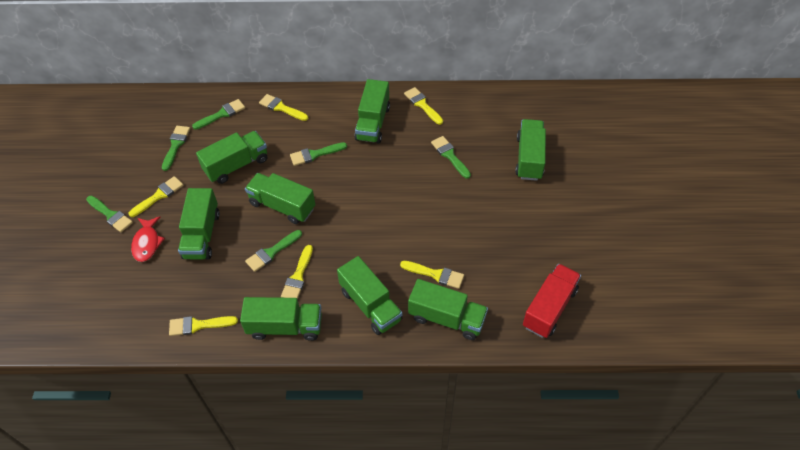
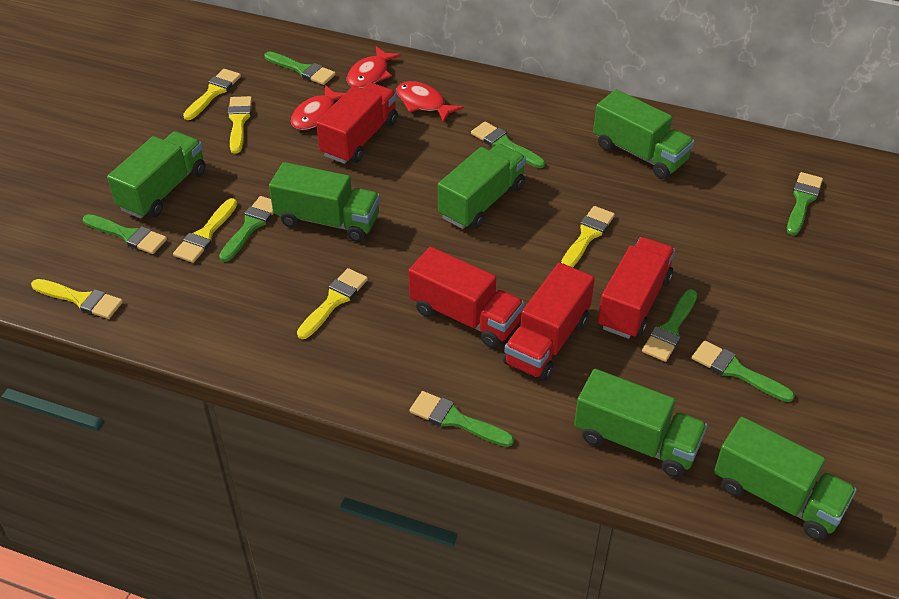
green brush: [86,196,133,232] [162,126,190,171] [192,99,245,130] [245,230,302,272] [290,142,347,166] [431,136,471,179] = 6 -> [83,214,167,254] [219,196,274,262] [264,51,336,85] [410,391,514,447] [471,122,545,168] [642,289,697,362] [692,341,795,402] [787,172,823,235] = 8
green truck: [178,188,220,260] [196,131,267,184] [240,297,322,341] [245,173,315,224] [337,256,402,335] [354,79,390,144] [408,279,488,340] [515,119,546,181] = 8 -> [107,131,206,219] [269,162,380,242] [438,144,526,229] [574,369,707,477] [593,89,694,179] [714,417,857,540] = 6
red fish: [131,216,165,262] = 1 -> [291,85,345,130] [347,46,401,88] [396,81,464,123] = 3
red truck: [523,264,581,338] = 1 -> [316,83,398,164] [409,247,524,348] [503,262,595,381] [598,237,675,339] = 4

